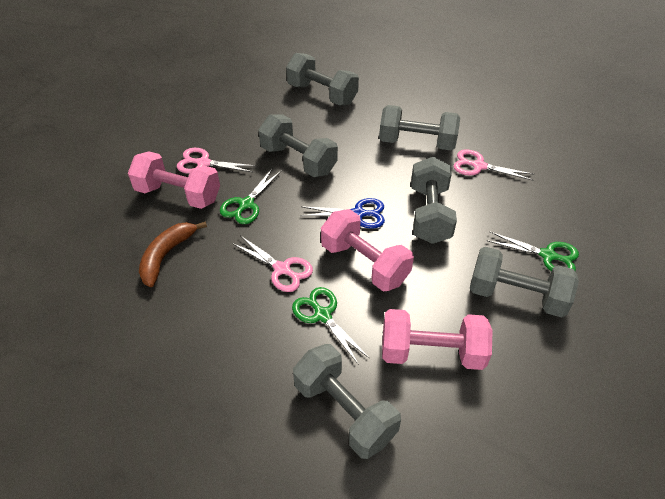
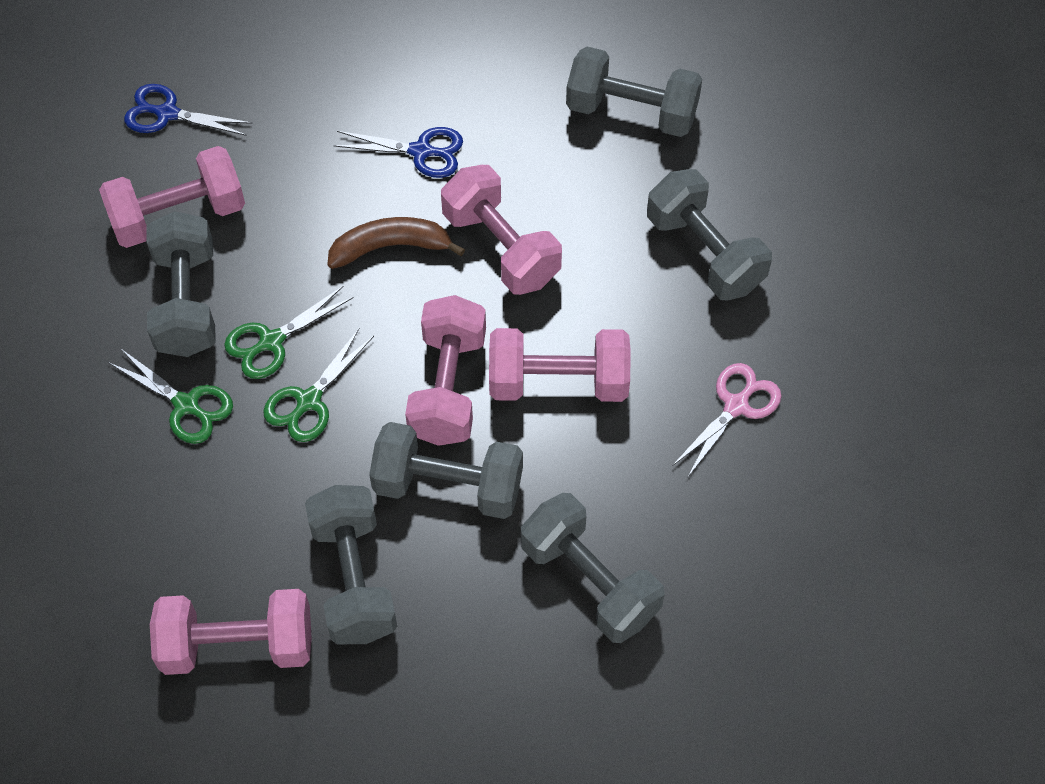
blue scissors: [300,198,385,229] = 1 -> [124,84,253,136] [333,127,463,178] = 2
pink dumbbell: [128,151,220,209] [321,209,414,291] [382,309,493,370] = 3 -> [99,146,245,248] [150,589,312,675] [405,295,486,446] [441,165,562,295] [489,328,631,402] = 5
pink scissors: [177,148,256,173] [232,236,313,292] [453,149,533,181] = 3 -> [672,363,782,477] = 1

